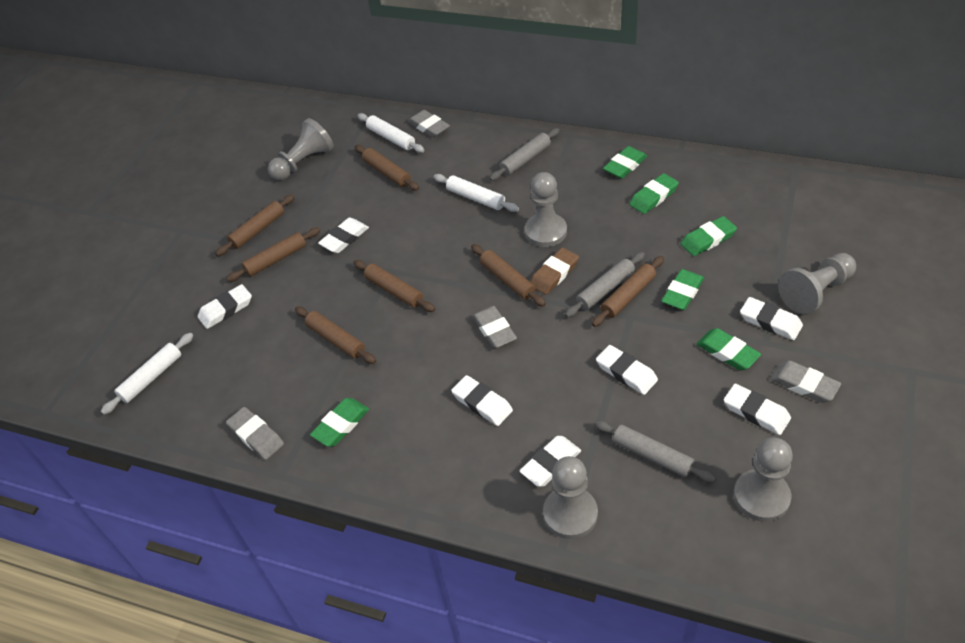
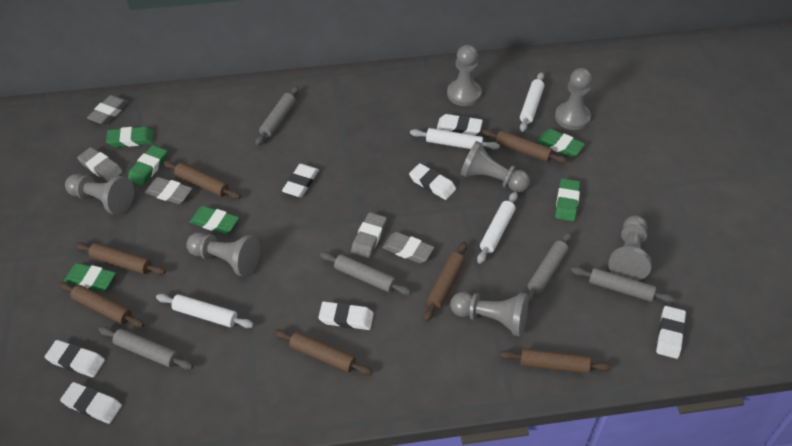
brown eraser: [530,248,579,295] = 1 -> none = 0
grey eraser: [226,407,284,460] [408,110,450,138] [472,306,517,348] [771,361,841,403] = 4 -> [77,147,123,182] [87,95,129,125] [145,177,192,204] [351,212,387,258] [382,232,434,263] = 5
grey pawn: [268,118,334,181] [525,172,567,247] [543,456,598,539] [734,437,793,522] [778,253,856,315] = 5 -> [65,174,134,215] [187,233,260,277] [447,45,482,106] [450,292,529,337] [461,141,530,192] [555,68,592,130] [608,215,652,281] = 7
grey rolling pin: [489,128,560,181] [565,252,645,318] [594,420,716,483] = 3 -> [99,327,193,370] [255,86,299,146] [320,252,411,295] [527,232,572,304] [571,267,675,303] = 5
white rolling pin: [101,333,193,415] [358,113,424,153] [434,174,519,212] = 3 -> [156,294,254,328] [410,128,500,150] [477,192,518,264] [520,72,544,132] = 4

